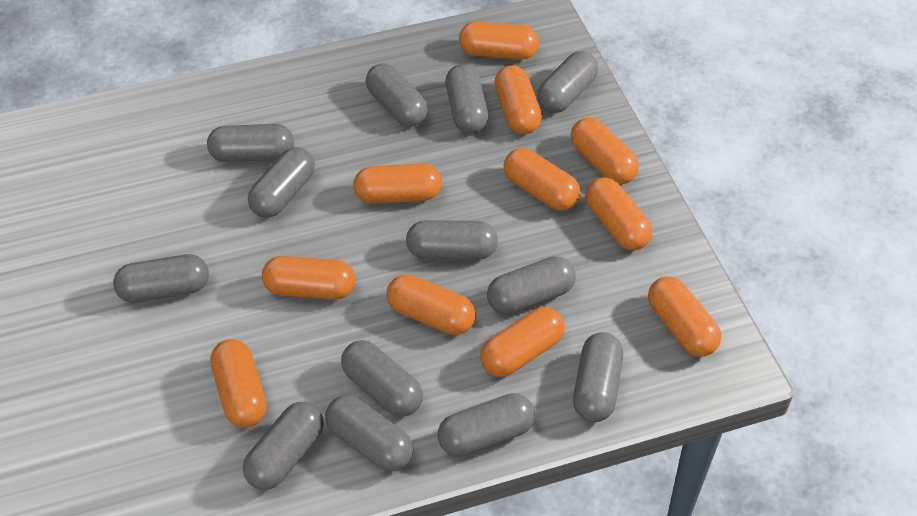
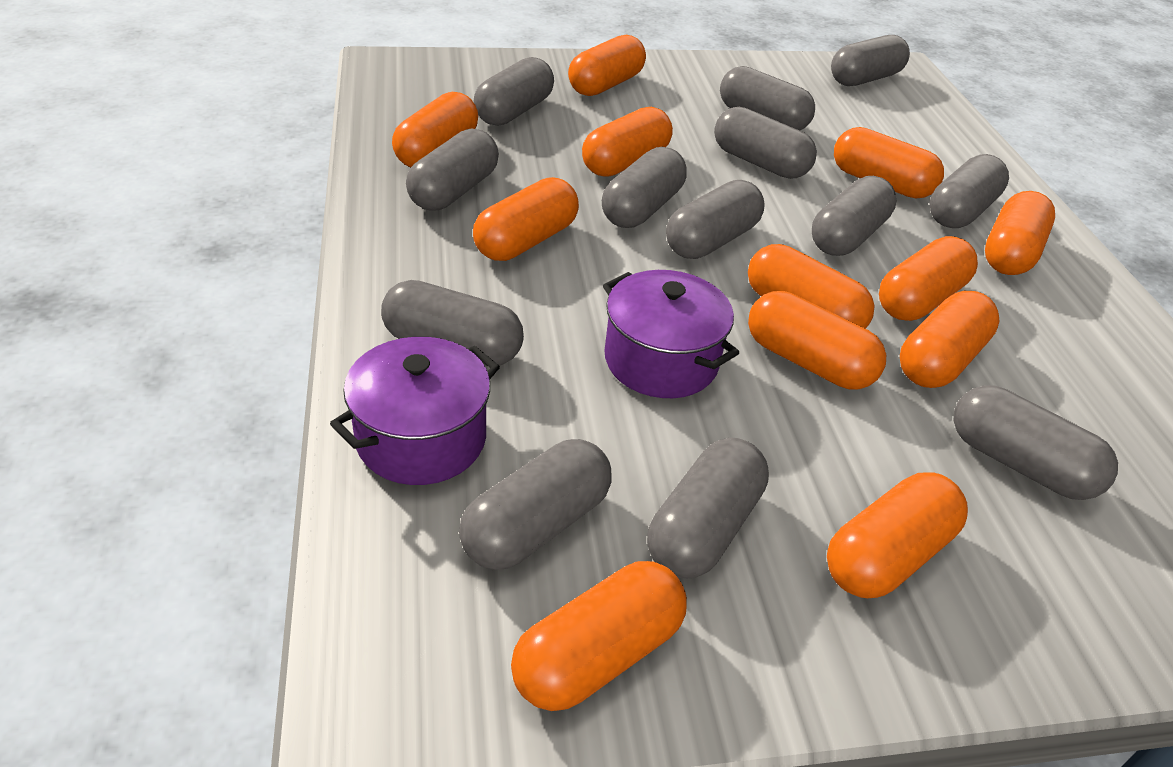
orange capsule: [210,339,267,428] [262,256,355,300] [353,164,442,204] [386,274,475,335] [459,22,539,60] [480,307,565,377] [494,65,542,134] [504,148,580,211] [571,118,639,185] [585,177,652,250] [648,276,721,357] = 11 -> [392,92,478,167] [473,177,579,261] [511,561,687,711] [568,35,646,96] [582,107,673,177] [748,244,874,329] [748,291,886,389] [827,472,968,598] [834,127,944,198] [879,236,978,321] [900,291,1000,388] [985,191,1055,275] = 12
purple pot: none = 0 -> [330,337,500,485] [603,270,739,398] = 2

